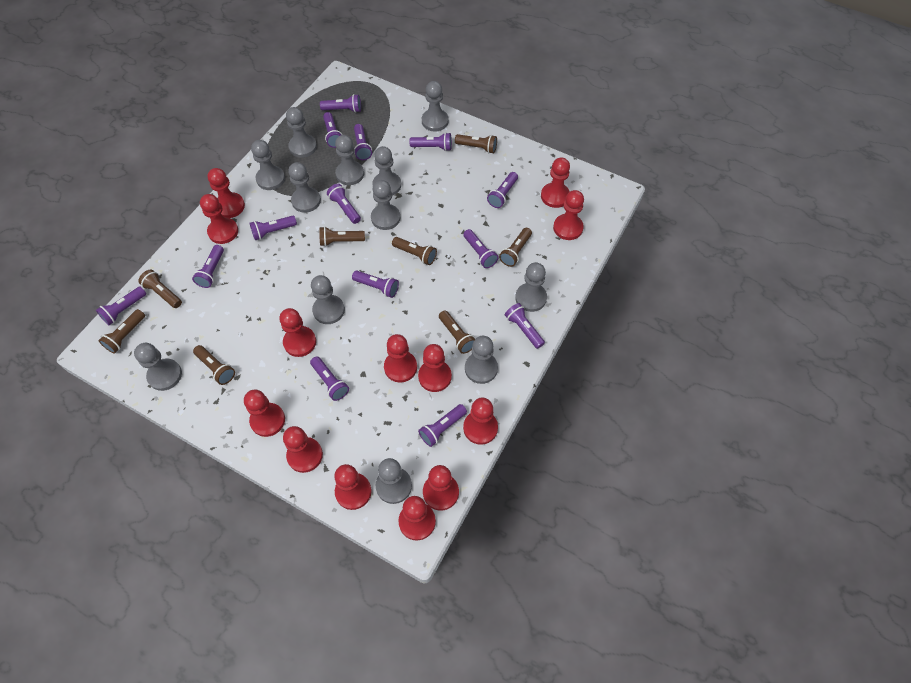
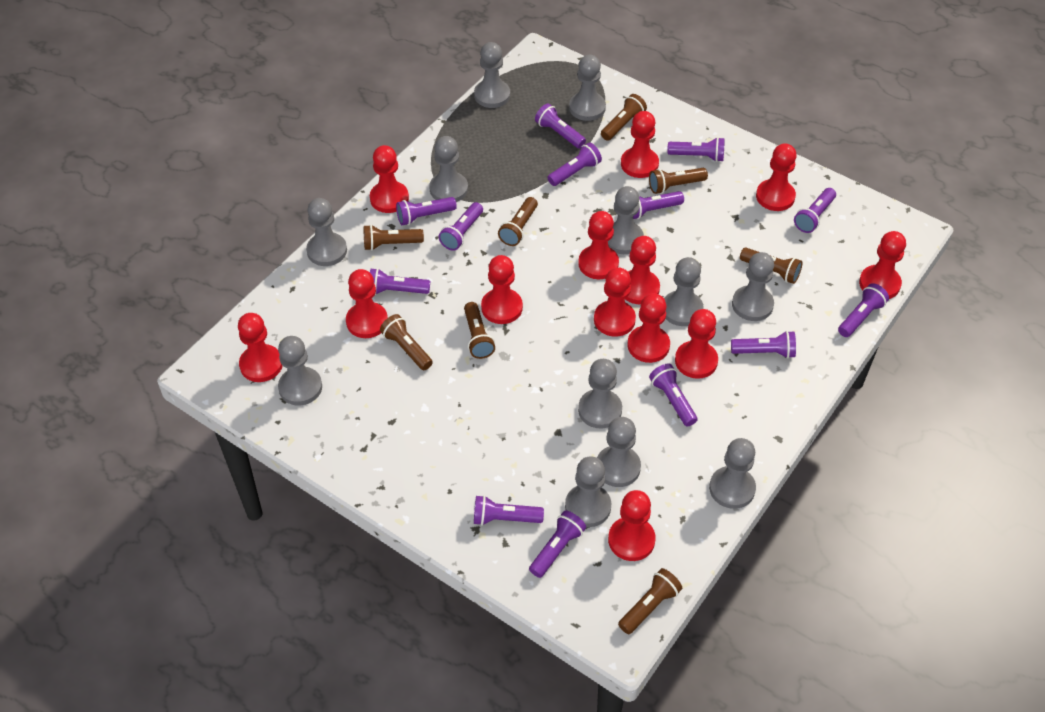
purple flashlight: [96,287,146,325] [192,245,224,288] [249,216,297,240] [310,356,349,401] [320,94,361,113] [323,112,343,148] [327,184,361,224] [352,270,399,298] [354,124,372,160] [410,132,452,151] [418,404,467,447] [463,229,499,268] [487,172,518,208] [505,303,545,349] = 14 -> [370,268,430,295] [396,197,457,225] [438,202,483,251] [474,495,544,526] [529,510,586,578] [535,104,586,148] [547,142,602,186] [633,191,684,219] [649,363,698,427] [667,137,725,162] [731,331,796,358] [794,188,836,233] [838,283,889,337] = 13

